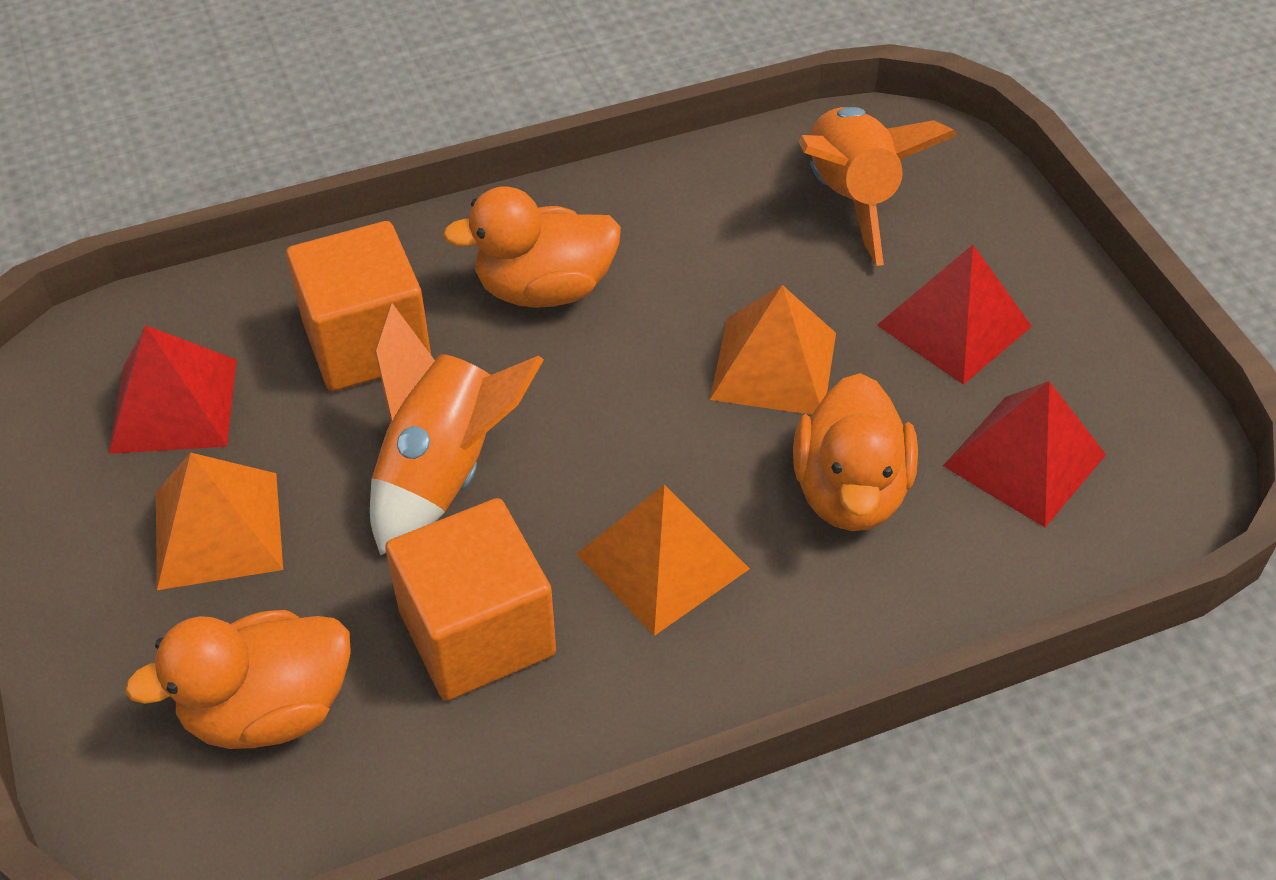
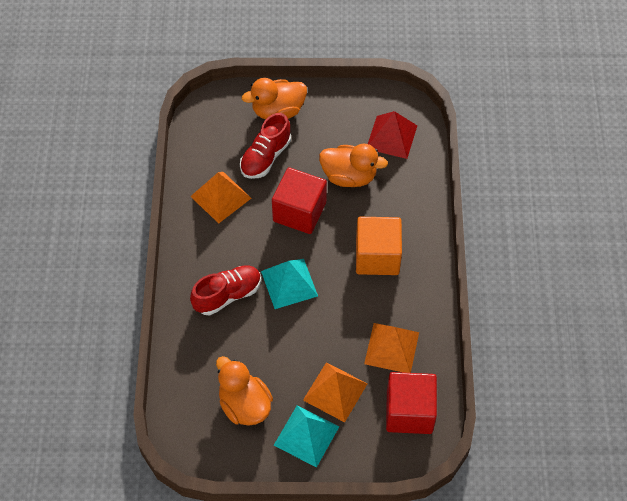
orange cube: [286,221,431,391] [385,498,556,701] = 2 -> [356,217,402,275] = 1
orange rocket: [370,303,544,555] [798,107,957,266] = 2 -> none = 0
red cube: none = 0 -> [272,168,327,234] [386,372,437,434] = 2
red pyramid: [109,325,237,454] [877,245,1032,385] [943,381,1106,527] = 3 -> [368,111,417,159] = 1
red shoe: none = 0 -> [190,266,261,315] [240,113,291,179] = 2
turquoise pyramid: none = 0 -> [261,259,318,309] [274,406,339,468] = 2

